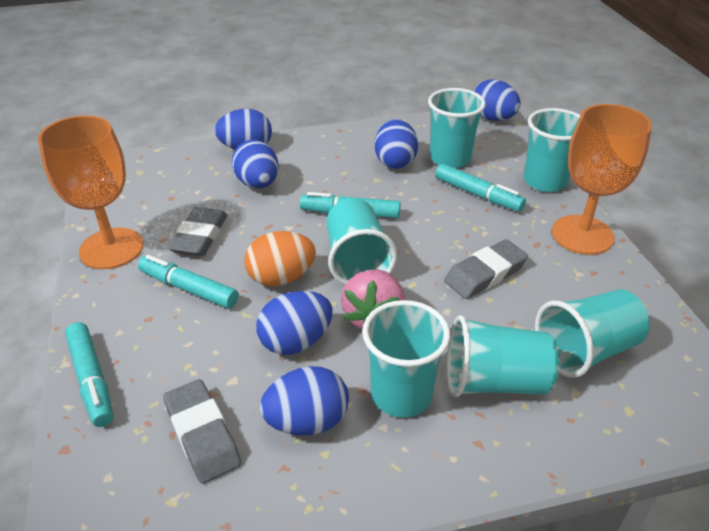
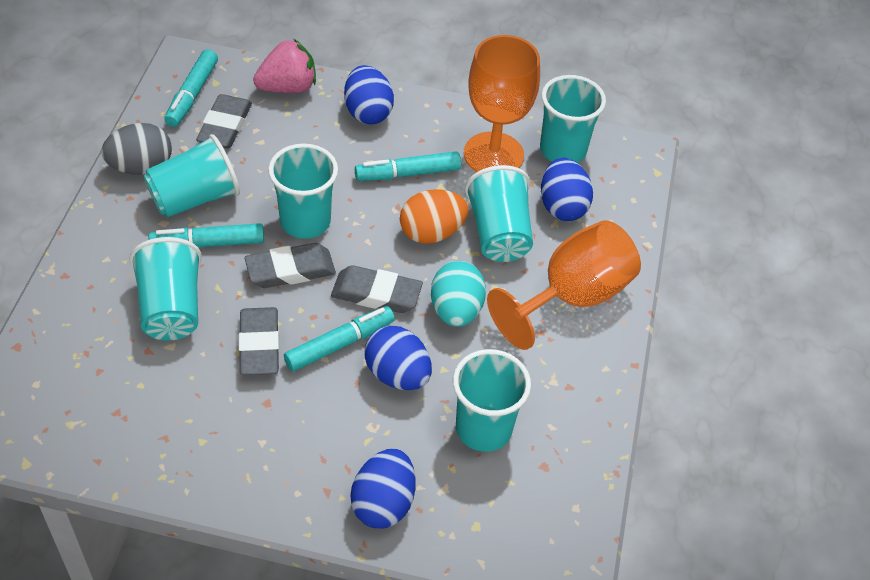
blue egg: [214,109,272,150] [232,140,279,189] [256,291,333,355] [260,366,349,435] [375,119,418,169] [473,79,521,121] = 6 -> [344,65,394,124] [350,449,416,528] [364,326,432,390] [541,158,593,221] = 4
grey egg: none = 0 -> [101,123,172,175] = 1
grey eraser: [163,379,241,484] [168,207,227,256] [444,239,528,299] = 3 -> [196,94,252,149] [239,307,279,375] [244,243,336,288] [331,265,423,313] = 4
turquoise egg: none = 0 -> [431,261,486,327] = 1

